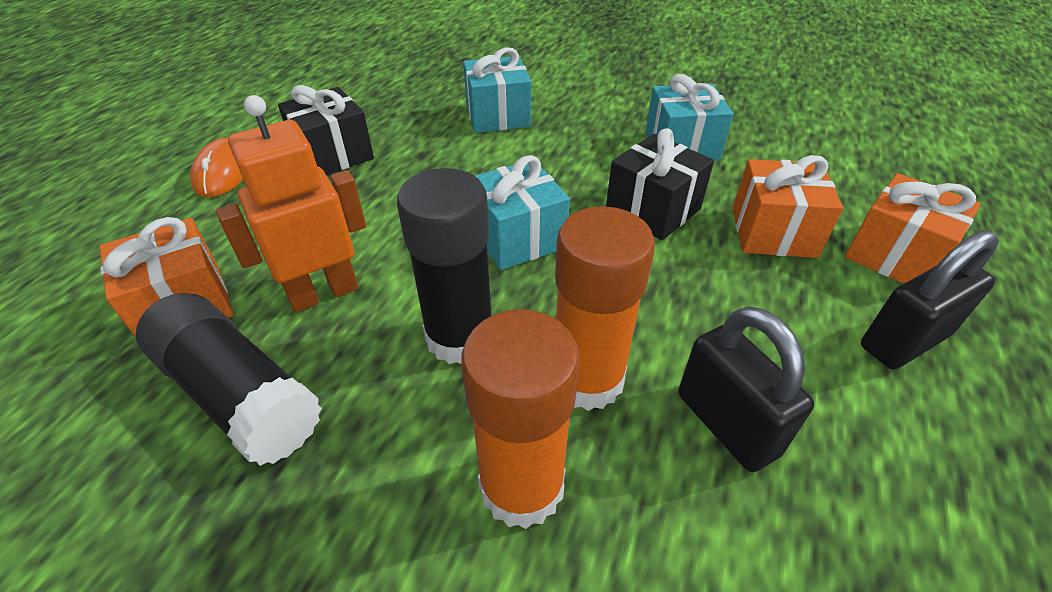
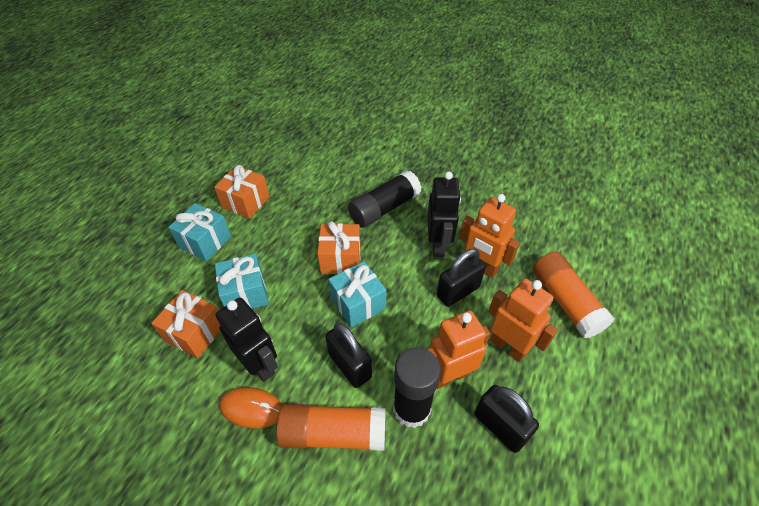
black gift: [278,85,374,175] [606,128,714,240] = 2 -> none = 0
black padlock: [678,306,814,472] [861,230,999,369] = 2 -> [325,323,372,388] [437,249,486,307] [475,385,539,453] = 3
black robot: none = 0 -> [216,298,278,382] [427,171,461,257] = 2
orange robot: [216,95,366,312] = 1 -> [427,311,490,389] [459,194,520,278] [488,279,558,362] = 3

